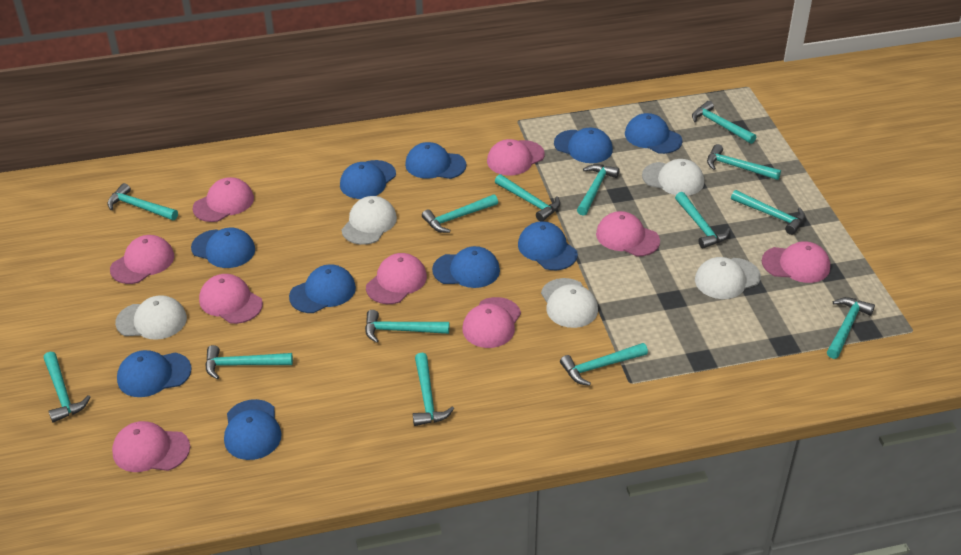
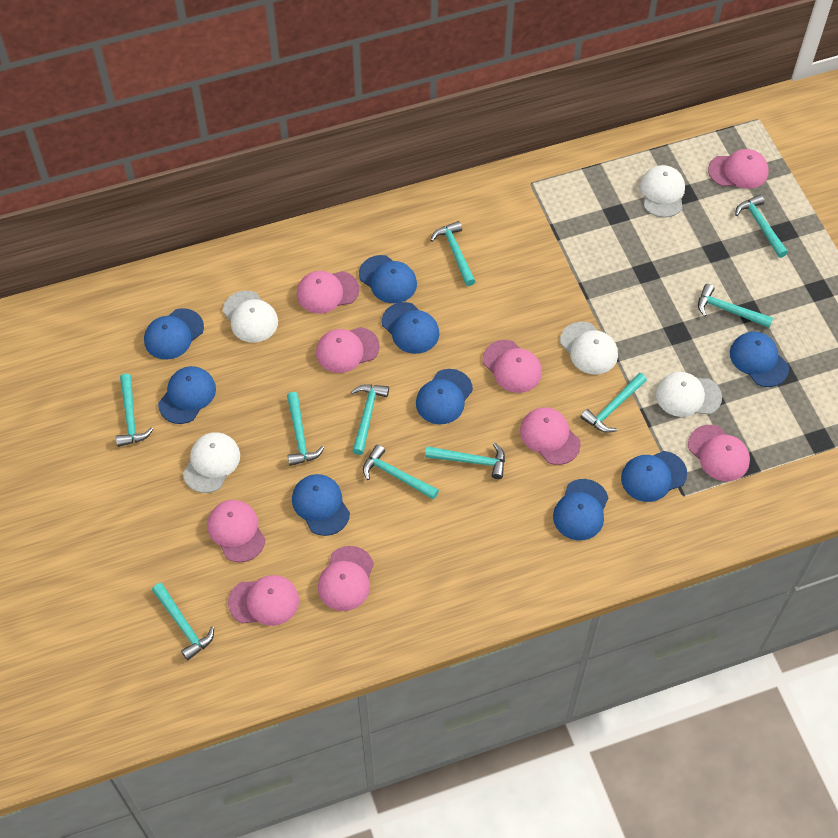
blue cap: [117,350,191,397] [191,228,255,268] [224,399,282,460] [289,264,356,313] [340,160,396,199] [405,142,466,179] [432,246,500,288] [518,221,578,270] [554,128,613,163] [625,113,682,154] = 10 -> [144,308,204,360] [158,366,216,424] [292,474,350,536] [359,255,417,303] [382,302,439,354] [416,369,473,425] [553,479,608,540] [621,451,687,502] [730,332,789,387] = 9
turquoise hammer: [44,352,90,423] [107,183,178,220] [205,345,293,380] [365,310,449,343] [413,353,454,426] [422,194,498,233] [495,174,560,221] [560,343,648,386] [577,164,620,216] [675,192,730,248] [692,101,756,144] [707,144,781,180] [731,190,805,235] [827,297,875,359] = 14 -> [116,374,153,447] [152,583,214,661] [287,392,324,466] [351,384,389,455] [363,444,439,500] [425,443,505,479] [431,221,476,286] [580,373,647,433] [698,284,773,328] [735,194,788,258] = 10

